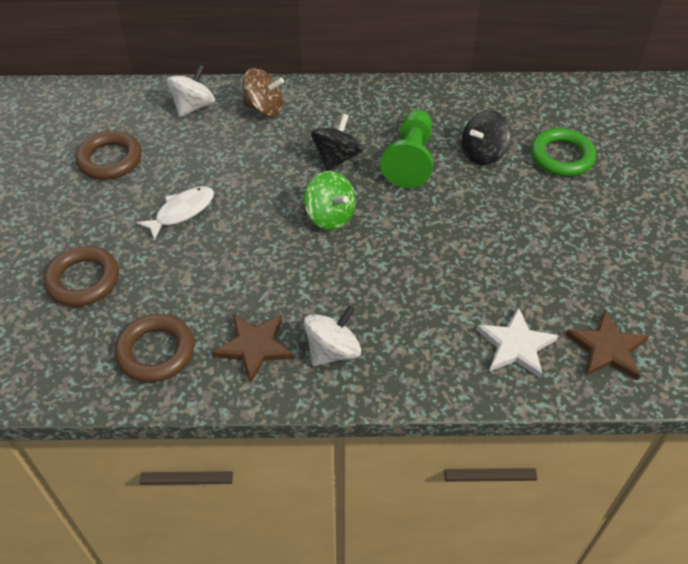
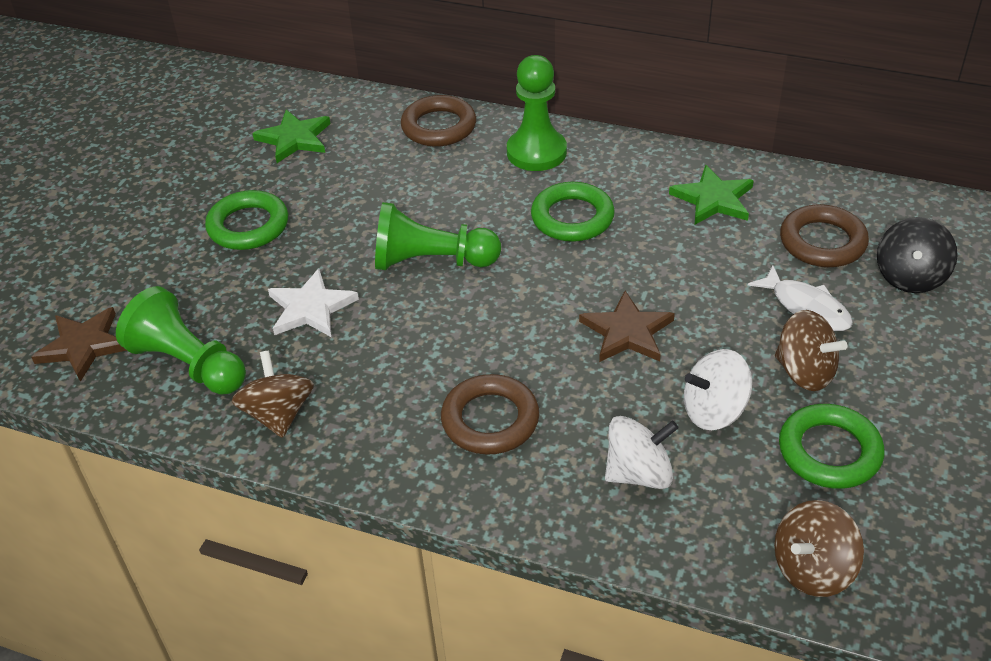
black spinning top: [311,114,363,171] [462,110,511,165] = 2 -> [877,217,958,293] = 1
brown spinning top: [243,68,284,116] = 1 -> [232,350,314,438] [774,500,864,597] [775,310,847,391] = 3
green pawn: [380,109,433,188] = 1 -> [116,286,246,395] [375,202,501,270] [507,55,567,171] = 3
green ring: [531,128,596,176] = 1 -> [205,190,288,250] [531,182,615,242] [779,404,884,489] = 3
green spinning top: [304,171,356,230] = 1 -> none = 0
green star: none = 0 -> [252,110,331,163] [669,165,754,224] = 2

